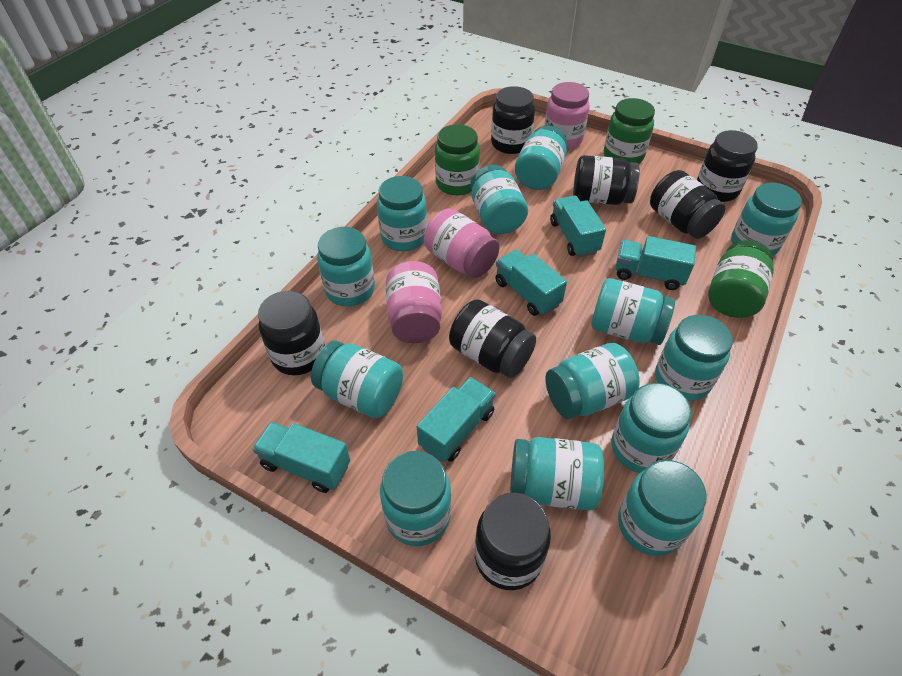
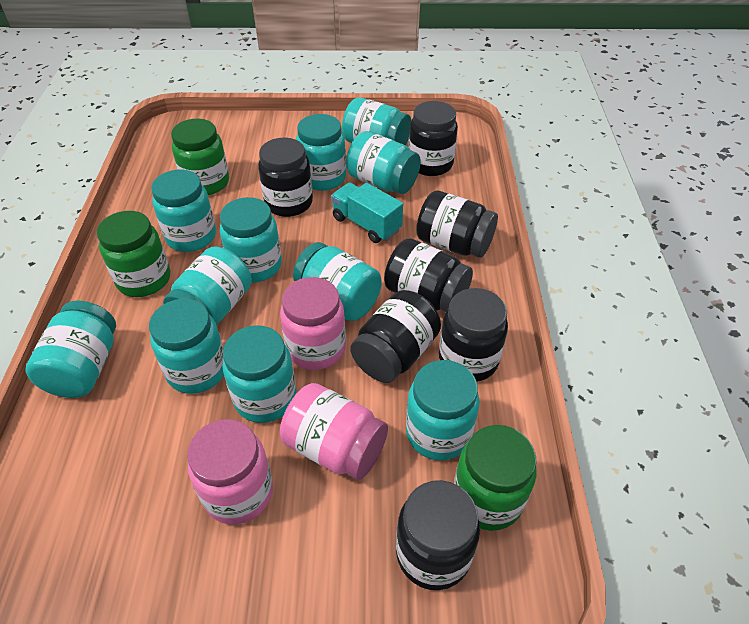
turquoise jar: [311,340,403,418] [317,227,375,307] [377,176,427,251] [380,451,451,546] [471,165,528,234] [510,437,604,511] [515,125,567,190] [546,343,640,419] [591,278,675,345] [611,383,692,473] [618,460,707,556] [655,315,733,401] [731,183,802,256] = 13 -> [25,300,116,398] [149,299,224,394] [151,169,216,252] [163,247,252,324] [220,197,282,283] [223,325,296,423] [293,242,382,321] [296,114,346,191] [342,98,411,145] [346,131,421,194] [406,360,480,460] = 11
turquoise truck: [252,422,350,493] [417,377,496,462] [495,250,567,316] [550,196,606,257] [616,236,696,290] = 5 -> [331,182,403,243] = 1

